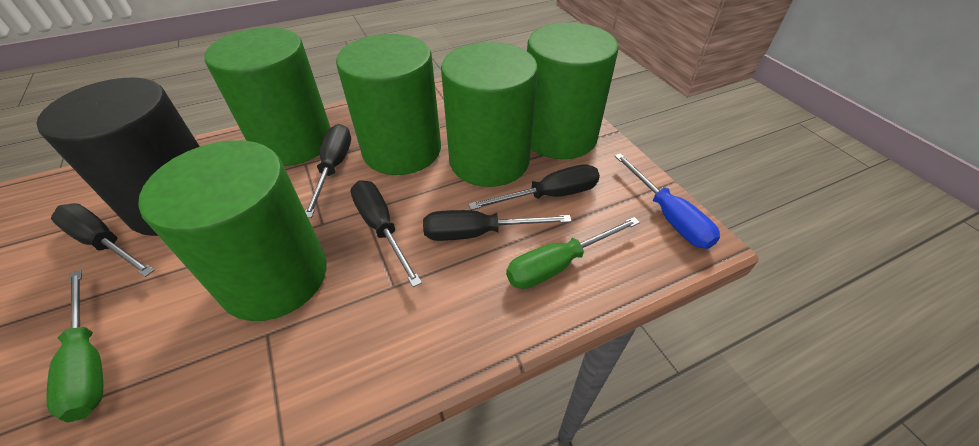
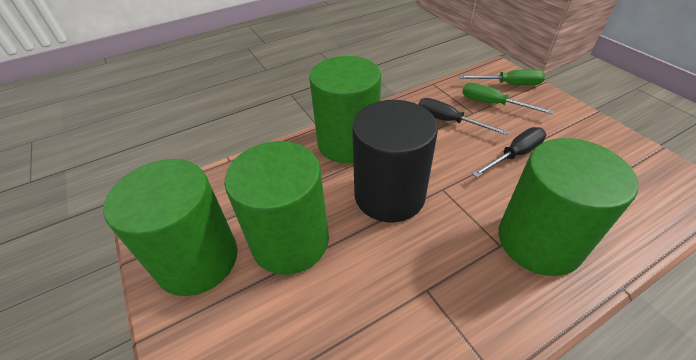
black screwdriver: [51,203,155,277] [305,124,351,218] [350,181,422,287] [423,210,572,241] [468,164,600,210] = 5 -> [418,98,509,135] [472,127,546,177] = 2
blue screwdriver: [615,153,720,249] = 1 -> none = 0
green cylinder: [138,140,327,321] [205,28,331,166] [336,34,441,175] [441,42,538,187] [527,23,619,159] = 5 -> [103,159,237,296] [224,141,329,275] [309,56,381,163] [499,138,638,276] = 4

